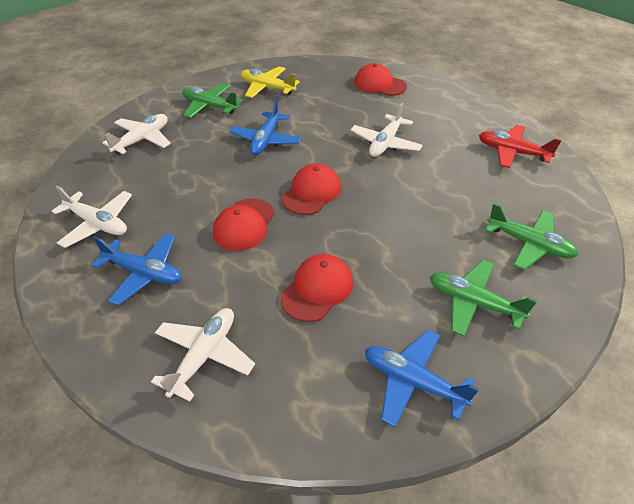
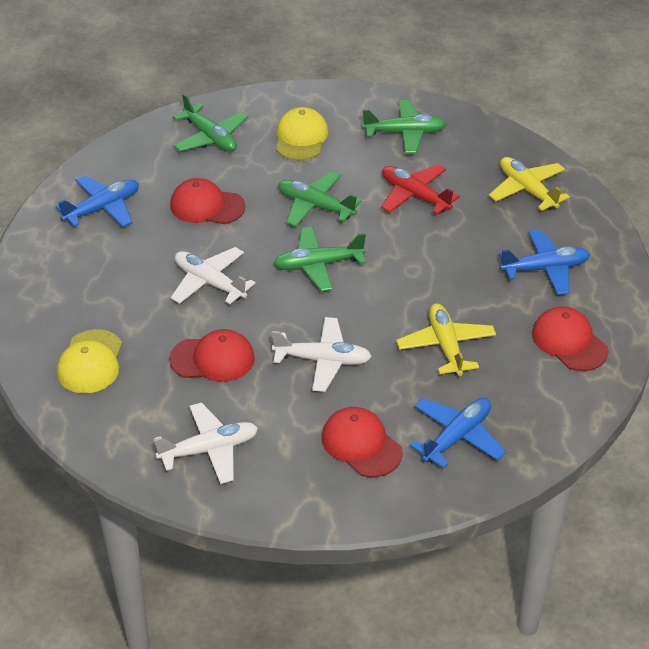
green plane: [182,83,243,118] [430,260,537,336] [485,203,578,270] = 3 -> [173,94,248,152] [274,226,366,292] [278,171,361,227] [362,100,446,153] = 4
white plane: [51,186,132,248] [102,114,171,155] [151,308,255,402] [350,103,423,157] = 4 -> [154,402,258,484] [171,247,256,304] [272,317,372,392] = 3
yellow cap: none = 0 -> [57,329,122,393] [276,107,328,160] = 2
yellow plane: [241,66,300,98] = 1 -> [396,303,496,376] [489,157,570,211] = 2

